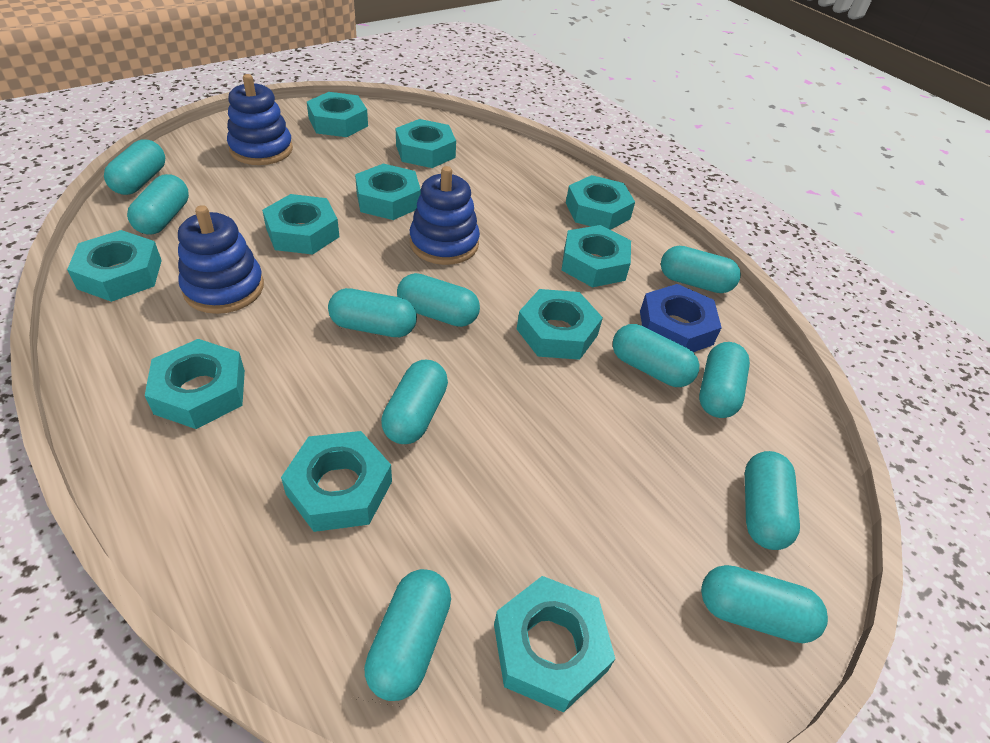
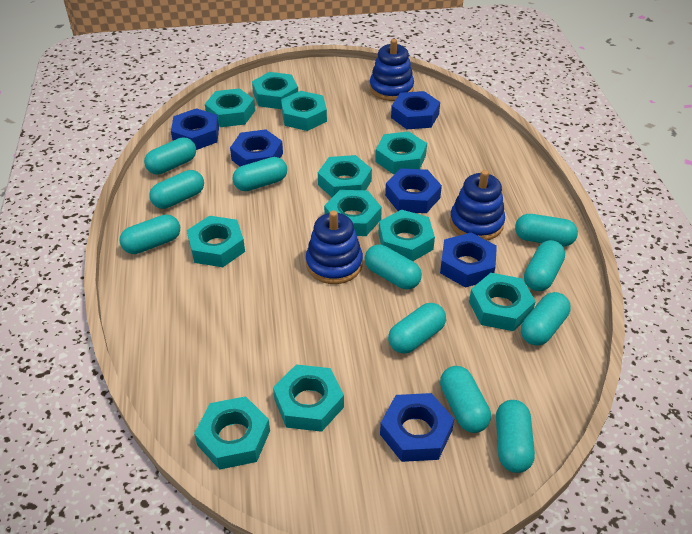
blue nut: [640,284,722,352] = 1 -> [171,108,219,150] [230,129,283,167] [380,393,454,462] [385,168,442,213] [391,91,440,129] [440,232,497,288] = 6

